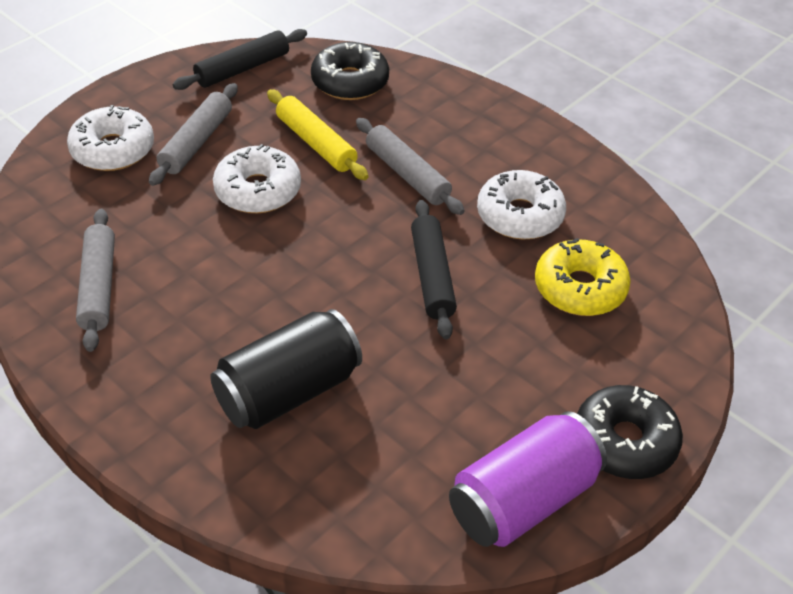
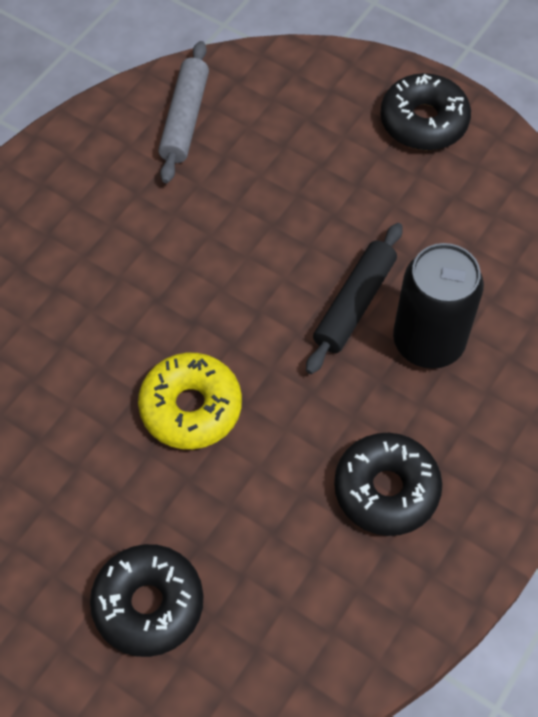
black donut: [311,42,389,100] [577,385,683,479] = 2 -> [90,544,204,657] [334,433,442,536] [380,73,471,150] = 3
black rolling pin: [173,29,307,90] [411,200,457,340] = 2 -> [306,223,403,374] = 1
grey rolling pin: [76,209,115,352] [149,83,238,186] [356,118,465,215] = 3 -> [158,41,209,183] = 1
purple can: [449,411,607,547] = 1 -> none = 0
white donut: [67,105,154,171] [213,144,301,213] [477,170,566,239] = 3 -> none = 0
yellow rolling pin: [267,89,369,180] = 1 -> none = 0

